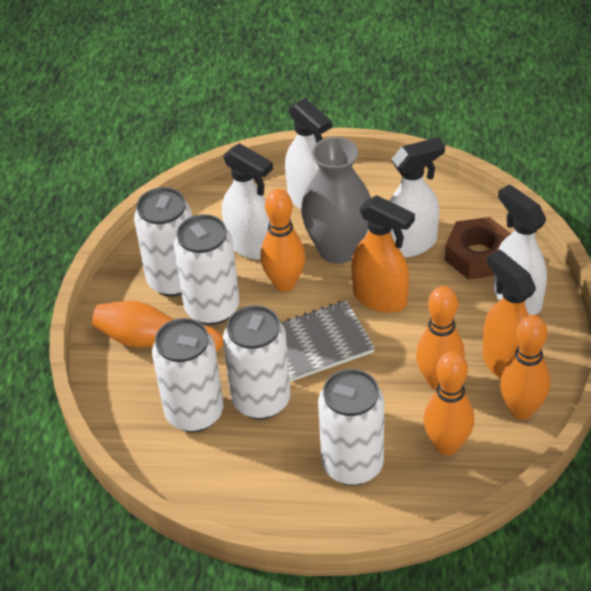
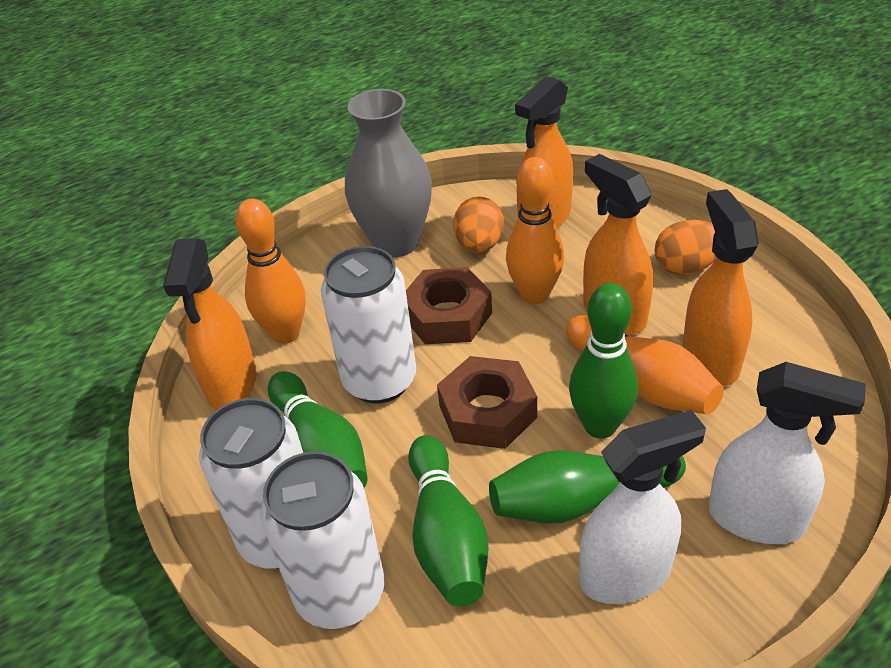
brown nut: [445,217,511,280] = 1 -> [406,267,492,344] [437,356,537,449] = 2
green bowling pin: none = 0 -> [267,371,368,488] [408,435,489,607] [489,450,686,524] [569,283,638,439] = 4
grey notebook: [281,300,375,382] = 1 -> none = 0
orange bowling pin: [92,301,223,352] [260,189,305,292] [416,286,465,390] [424,351,474,455] [500,315,550,419] = 5 -> [235,199,306,344] [506,157,564,304] [566,315,724,414] = 3
orange egg: none = 0 -> [453,196,504,253] [655,220,717,275] = 2
orange spray bottle: [351,195,415,313] [483,250,536,379] = 2 -> [163,238,257,410] [515,76,573,228] [583,154,653,335] [683,189,759,386] = 4
white can: [134,187,192,297] [152,318,223,432] [174,214,239,325] [223,305,291,419] [318,369,384,485] = 5 -> [199,398,303,569] [261,451,385,629] [321,246,416,403] = 3
white spray bottle: [222,143,273,259] [285,98,332,210] [389,137,445,258] [493,184,547,315] = 4 -> [579,410,706,604] [709,362,866,544] = 2

